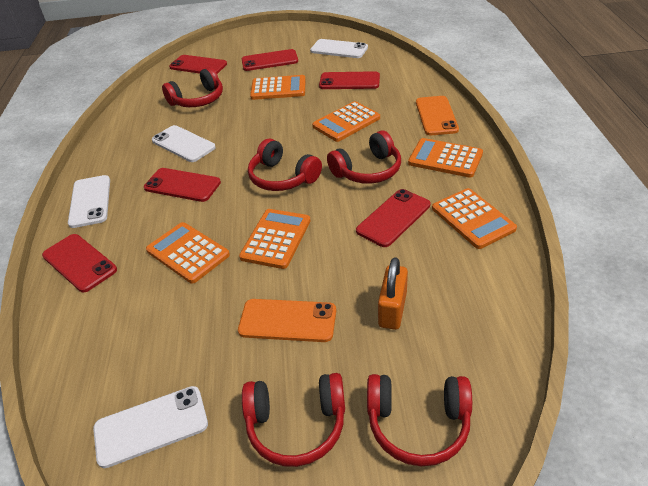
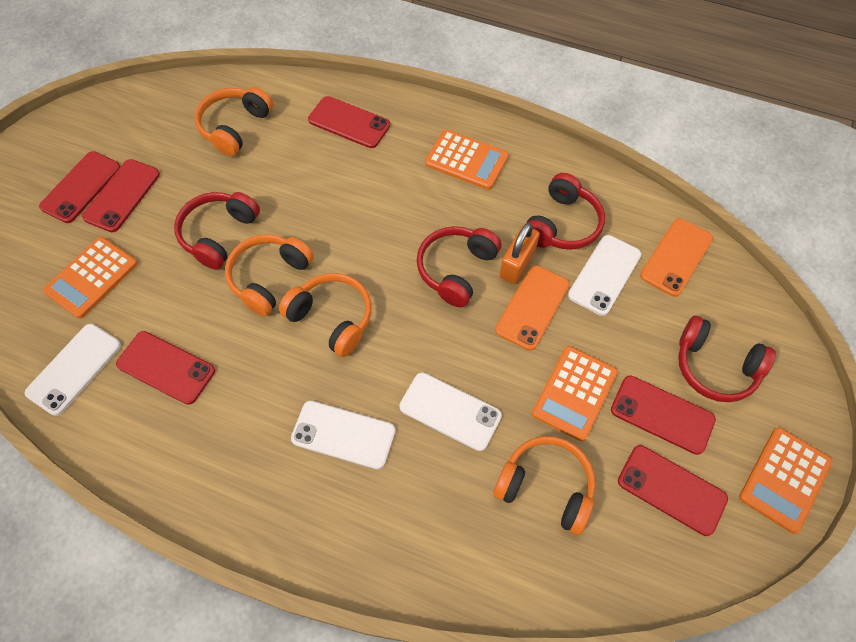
orange calculator: [146,222,230,284] [239,209,311,269] [250,75,306,100] [312,101,380,142] [408,138,483,178] [432,188,517,249] = 6 -> [43,237,138,319] [425,130,509,190] [532,346,618,441] [739,428,832,534] = 4
orange headphones: none = 0 -> [195,87,273,156] [225,234,314,316] [279,273,372,357] [493,436,595,535] = 4
red headphones: [162,67,223,107] [242,373,345,467] [248,138,322,191] [327,131,401,184] [367,374,472,466] = 5 -> [174,192,260,270] [417,226,501,307] [527,173,605,250] [678,316,776,402] = 4

